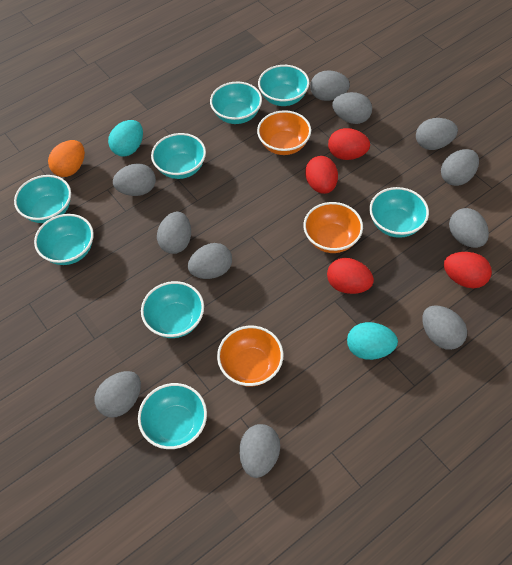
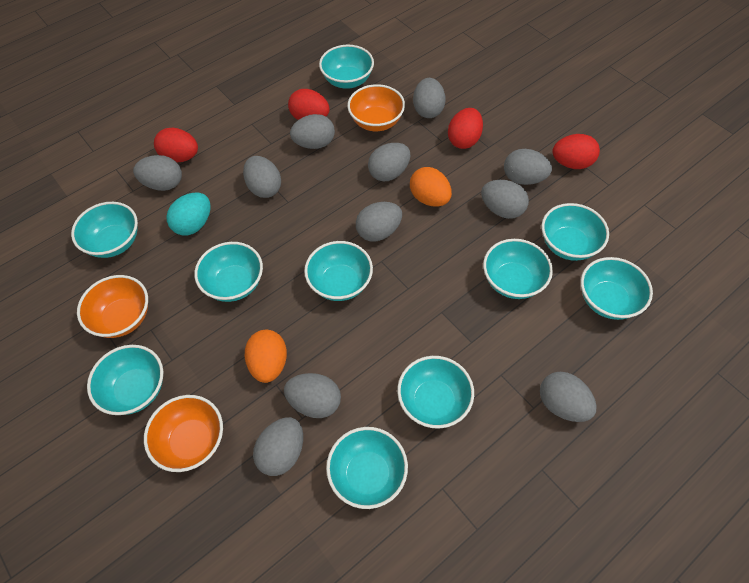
orange egg: [48,140,85,177] = 1 -> [245,330,287,383] [410,167,452,207] = 2
turquoise bowl: [14,175,71,223] [34,214,94,265] [138,383,207,449] [141,281,204,338] [151,133,206,179] [210,82,262,124] [258,65,309,106] [369,187,429,238] = 8 -> [71,202,138,258] [87,345,163,415] [194,242,263,302] [304,241,373,301] [319,45,374,89] [326,427,408,509] [397,356,474,429] [483,239,553,299] [541,203,609,261] [581,257,653,320] = 10
turquoise egg: [108,120,143,156] [347,322,398,360] = 2 -> [166,193,210,235] = 1

